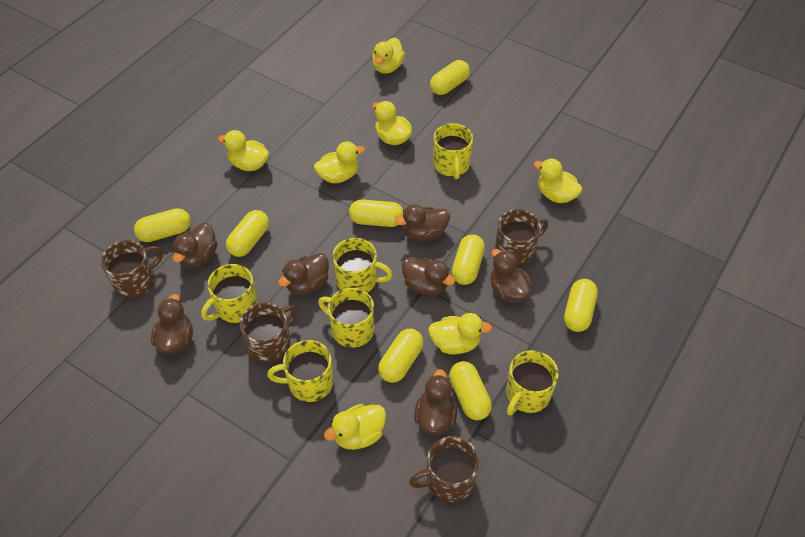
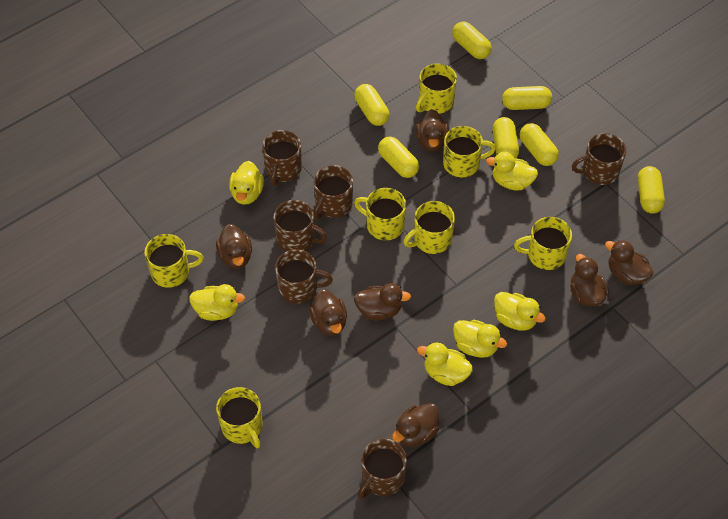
brown mug: [101,240,163,298] [240,302,297,363] [409,436,479,502] [495,209,548,266] = 4 -> [262,130,302,186] [274,200,327,251] [275,250,333,303] [314,165,353,219] [358,439,407,499] [572,133,626,185] = 6
yellow capsule: [134,208,191,242] [226,210,269,257] [349,200,404,227] [378,329,424,383] [430,60,470,95] [449,361,492,420] [452,234,485,285] [564,279,598,332] = 8 -> [354,84,389,126] [378,137,419,178] [452,21,492,59] [493,117,519,159] [502,86,552,110] [520,123,559,166] [638,166,665,214] = 7
yellow duck: [218,130,269,171] [314,141,365,183] [324,404,386,450] [372,37,405,74] [372,101,412,145] [428,313,492,354] [534,158,582,203] = 7 -> [189,284,245,321] [229,161,264,205] [417,343,473,386] [453,320,507,358] [486,152,538,191] [494,292,546,331] = 6
yellow mug: [201,264,258,323] [267,340,333,402] [318,288,374,348] [332,238,393,293] [433,123,473,179] [506,350,559,415] = 6 -> [144,234,203,288] [216,387,263,448] [354,188,406,240] [403,201,455,254] [416,64,457,114] [443,126,496,177] [514,217,572,270] = 7

